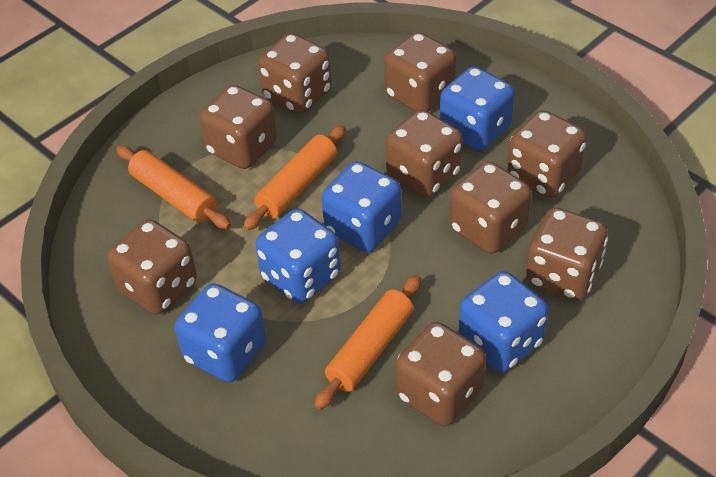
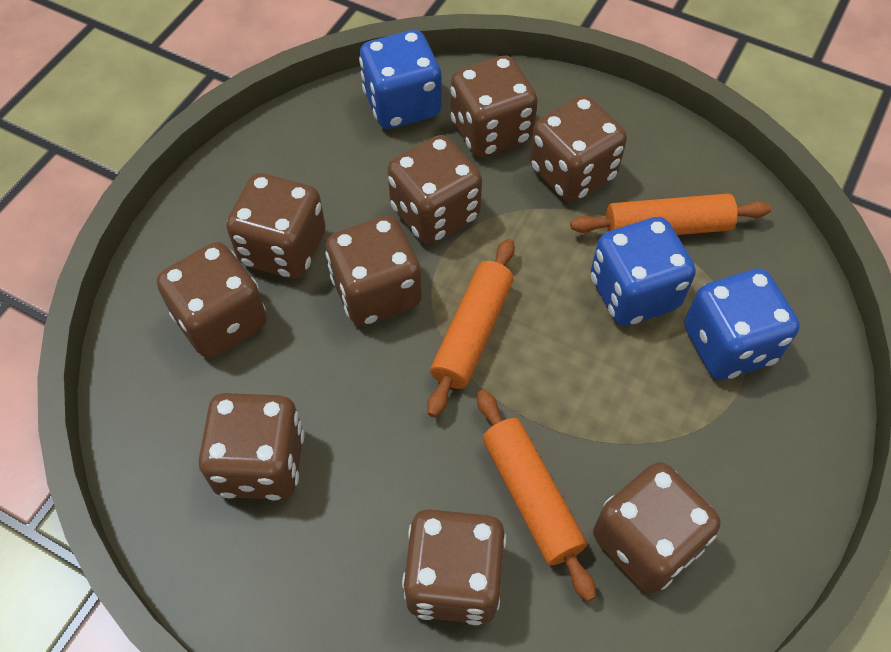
blue dice: [175,283,266,383] [256,209,341,304] [321,161,401,252] [440,66,515,151] [458,271,548,372] = 5 -> [359,30,442,129] [591,217,696,326] [684,269,800,380] = 3

